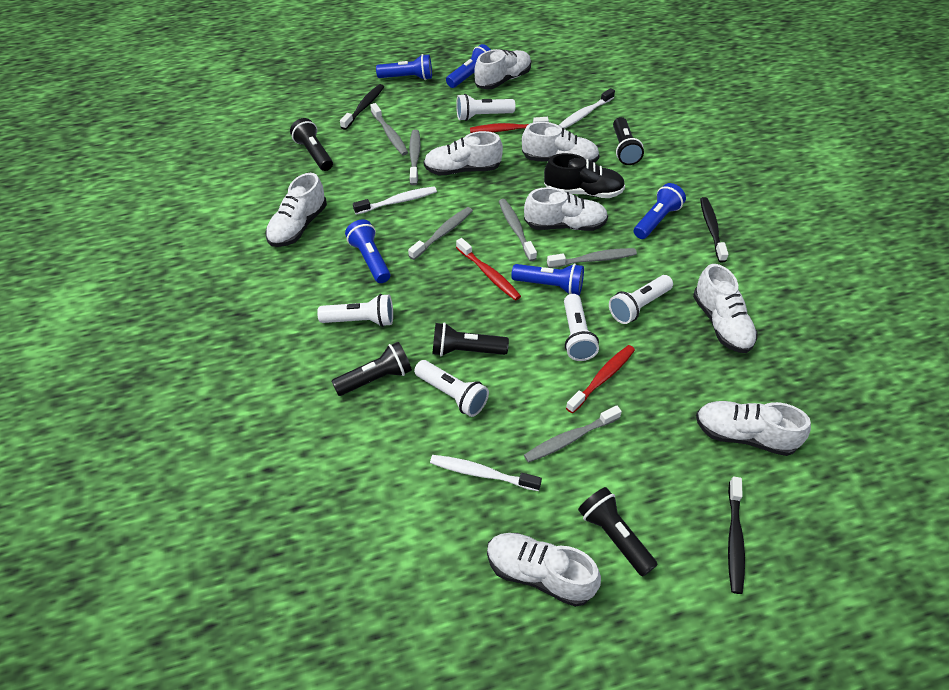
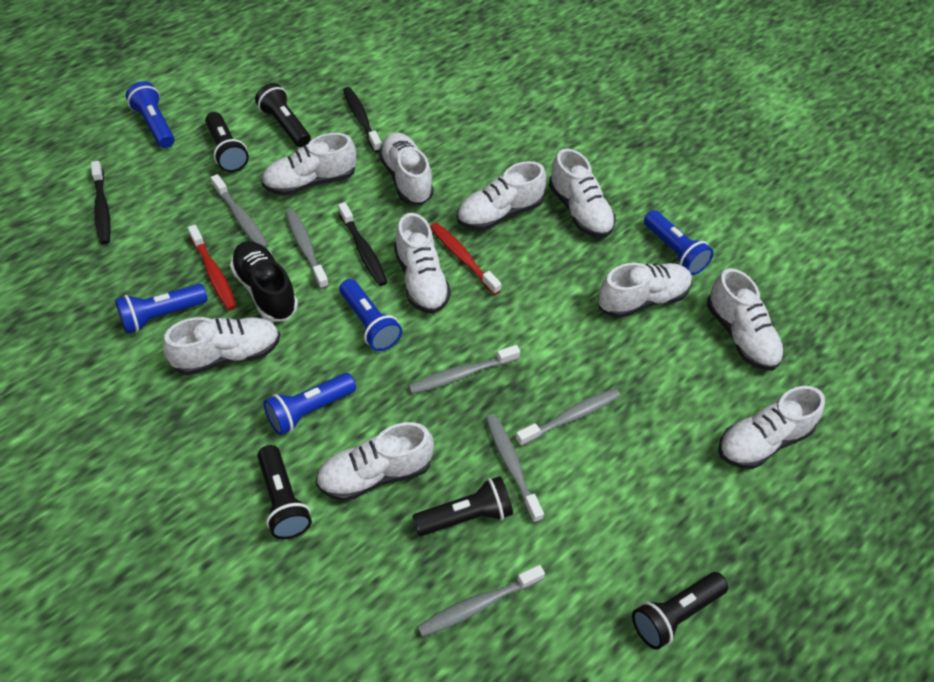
red toothbrush: [456,238,521,301] [470,117,549,133] [566,345,635,413] = 3 -> [188,225,237,310] [430,222,502,295] = 2
white flashlight: [317,294,393,327] [414,360,489,417] [456,94,516,121] [564,294,599,361] [609,275,673,324] = 5 -> none = 0
white shoe: [265,173,327,247] [424,131,503,175] [474,49,531,89] [487,533,601,607] [522,122,600,162] [524,187,608,231] [693,264,758,353] [696,401,811,456] = 8 -> [163,317,280,375] [261,133,356,196] [316,422,434,501] [379,132,434,205] [394,213,451,314] [457,161,546,231] [549,148,615,238] [598,263,692,318] [707,268,784,371] [718,386,825,469] = 10
white toothbrush: [353,186,437,215] [430,455,542,491] [558,88,615,129] = 3 -> none = 0

